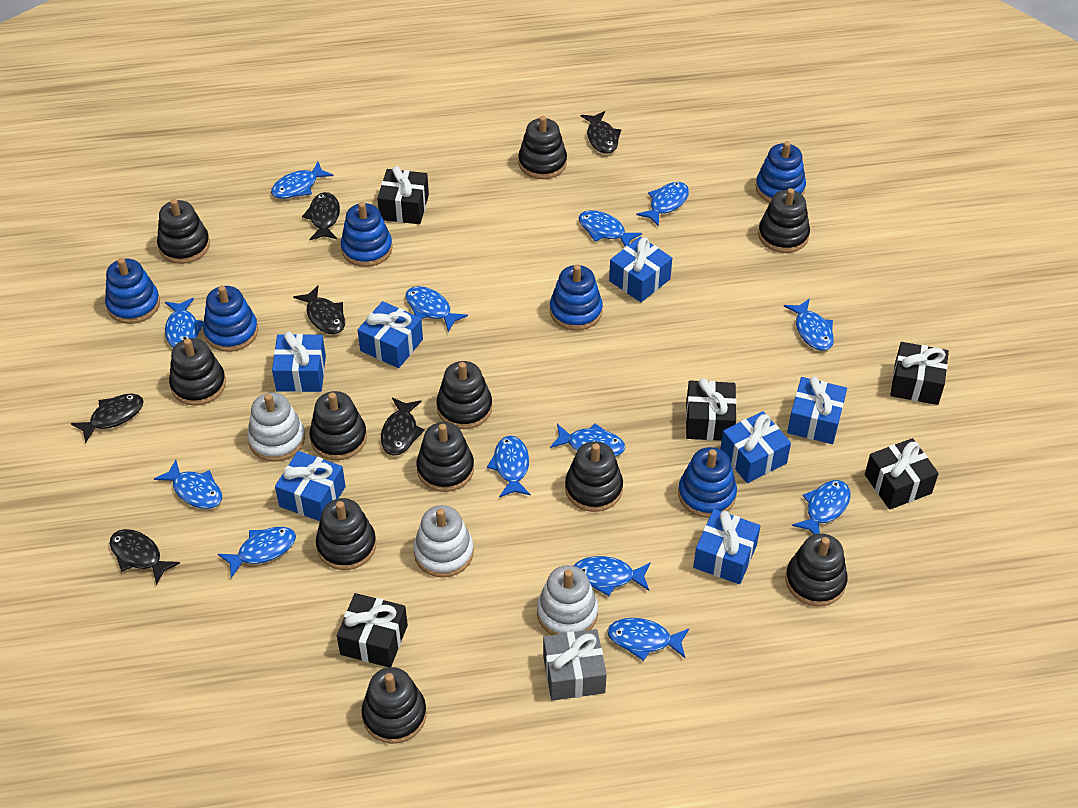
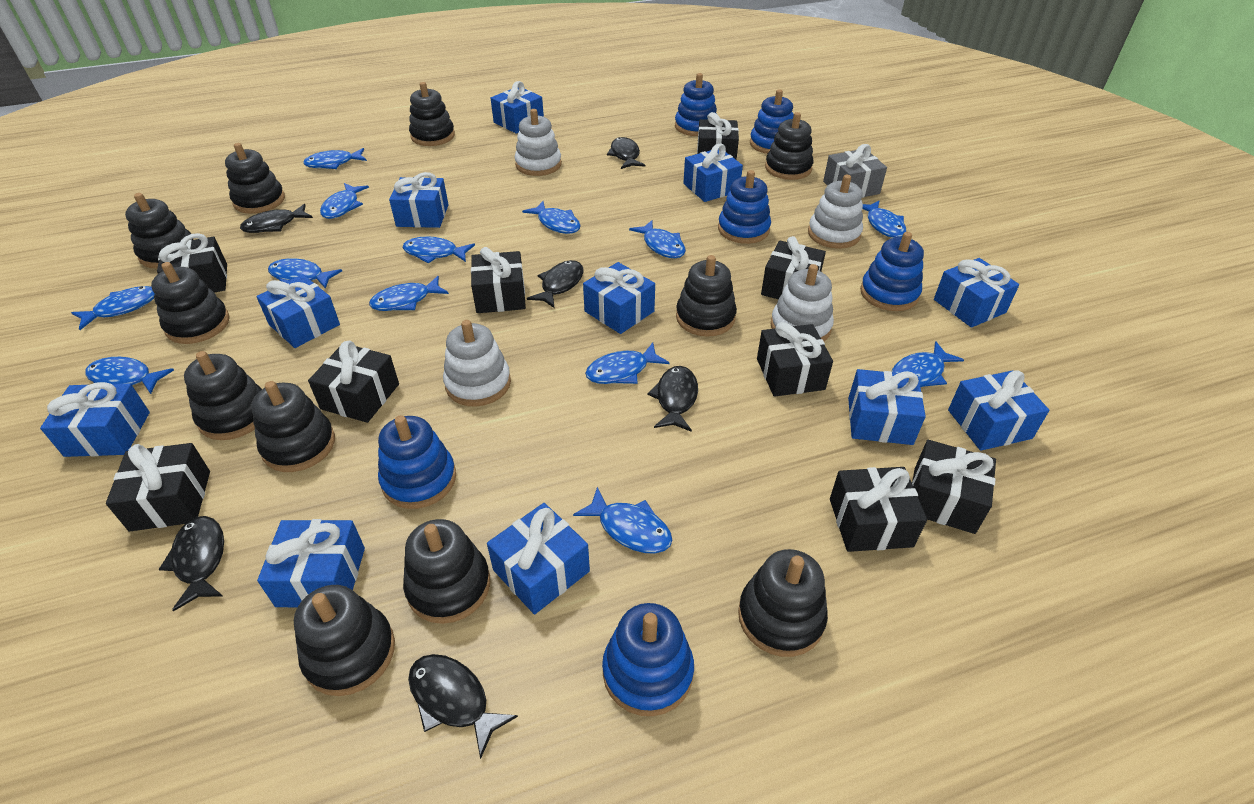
black gift: [337,593,408,667] [377,166,429,224] [686,378,737,441] [865,438,939,510] [890,342,949,405] = 5 -> [106,443,210,531] [157,233,227,292] [308,341,399,423] [471,247,526,313] [697,112,739,160] [757,322,833,397] [761,236,826,299] [830,467,927,552] [912,440,996,534] = 9
blue gift: [272,331,326,392] [275,451,346,521] [358,301,423,368] [609,237,672,302] [693,509,760,584] [720,411,791,483] [787,377,847,444] = 7 -> [40,382,150,457] [256,274,340,348] [257,519,365,607] [389,172,449,228] [487,503,590,615] [491,81,544,134] [583,262,655,334] [684,143,743,202] [848,369,926,445] [934,258,1019,328] [948,370,1049,451] = 11
white stacking toy: [247,393,305,462] [414,505,474,578] [537,565,598,635] = 3 -> [443,320,511,407] [515,109,562,176] [771,264,834,341] [808,175,863,249] = 4

